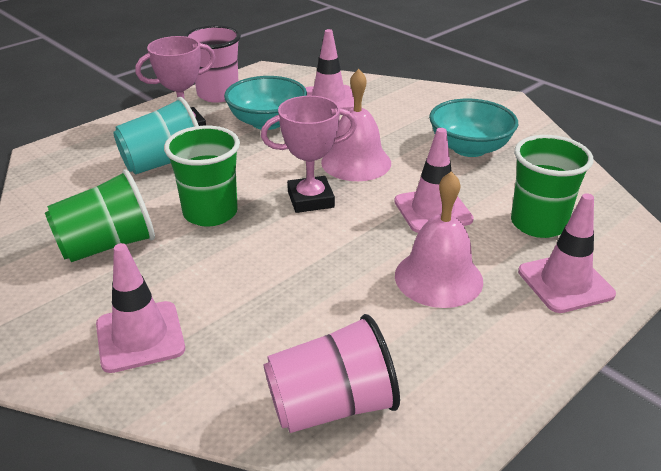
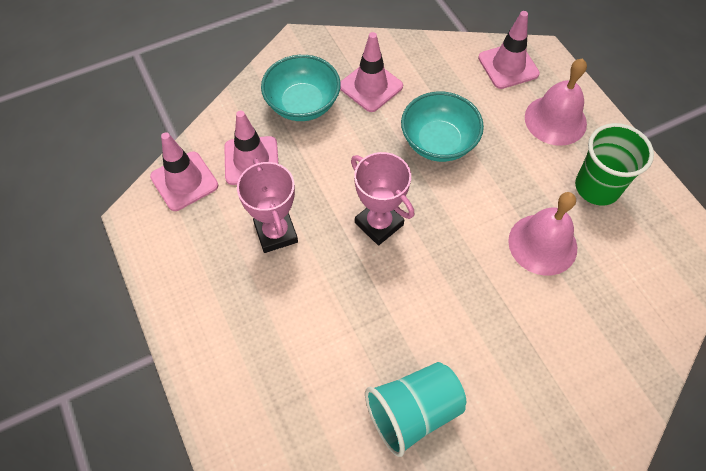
green cup: [45,169,155,262] [164,126,240,227] [511,135,594,238] = 3 -> [575,123,654,206] = 1
pink cup: [184,25,241,103] [264,314,400,433] = 2 -> none = 0

